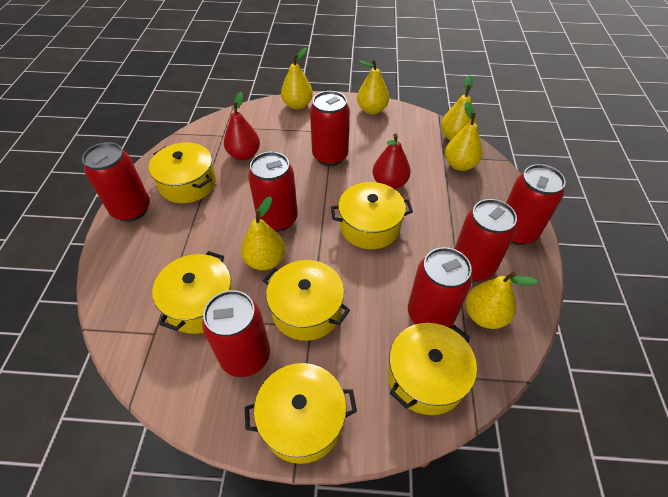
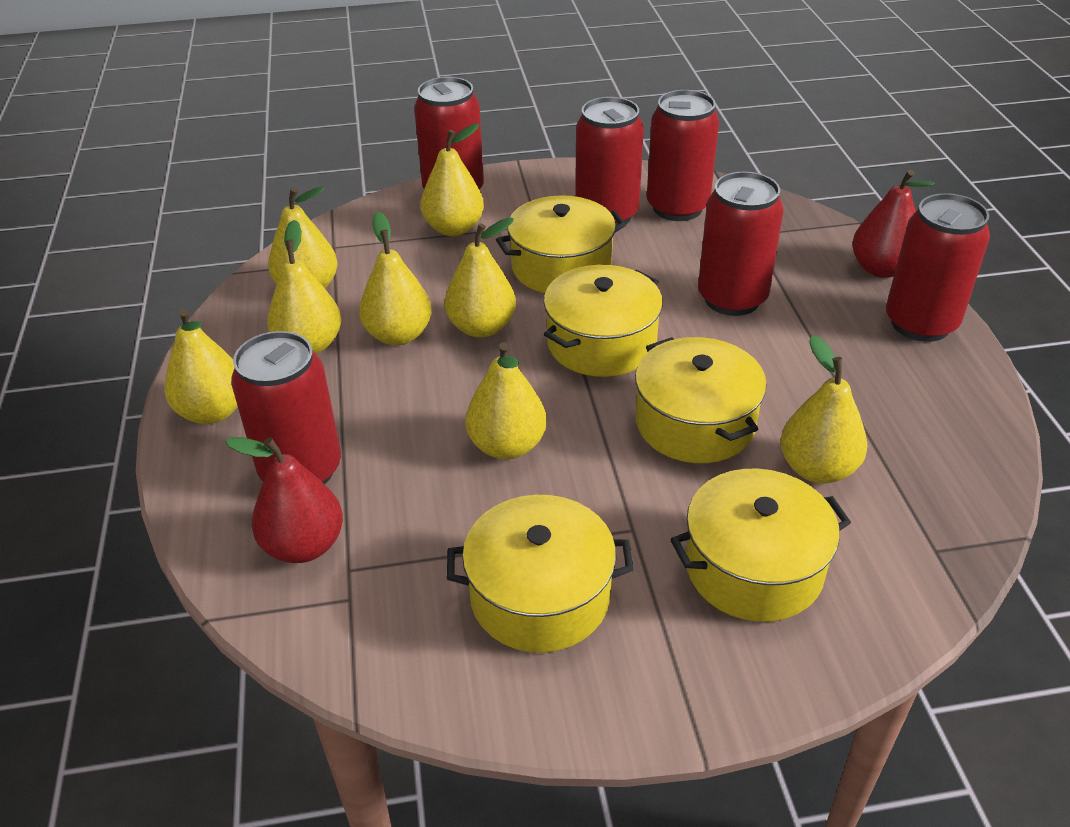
red can: [82,142,150,222] [202,290,270,377] [248,152,298,232] [310,91,350,166] [408,247,472,328] [455,199,517,282] [506,164,566,245] = 7 -> [231,331,341,484] [414,77,484,189] [575,97,644,226] [647,90,719,221] [698,171,784,316] [886,193,990,342] = 6
yellow pear: [241,196,285,270] [281,47,313,110] [357,59,389,114] [441,75,476,141] [445,102,482,171] [466,271,538,329] = 6 -> [164,309,238,424] [267,220,341,354] [268,186,337,288] [359,211,432,345] [421,123,484,236] [444,217,516,338] [465,342,547,460] [780,335,868,484] = 8
yellow pot: [149,142,216,203] [152,251,233,334] [245,363,357,464] [263,260,350,341] [331,182,413,249] [388,323,477,415] = 6 -> [447,495,634,653] [496,195,626,293] [544,265,663,377] [635,337,767,463] [670,469,851,622] = 5

